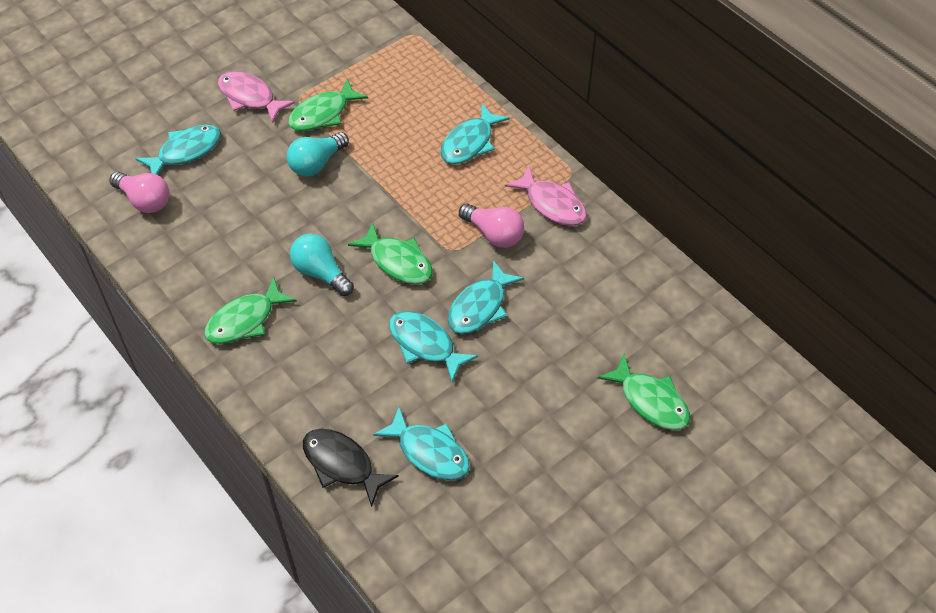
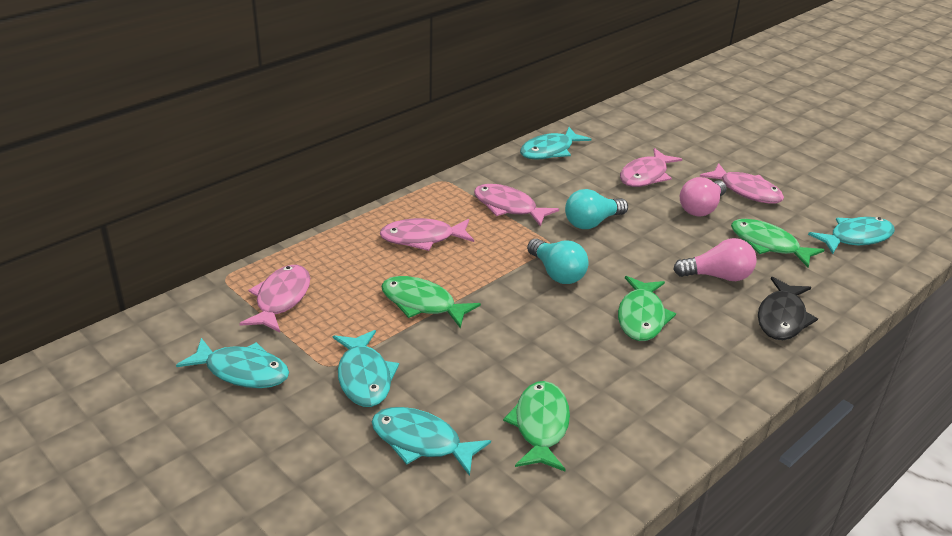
pink fish: [218,71,295,123] [505,166,586,226] = 2 -> [239,265,310,332] [380,218,474,251] [474,184,559,227] [620,148,682,187] [700,163,784,204] = 5

